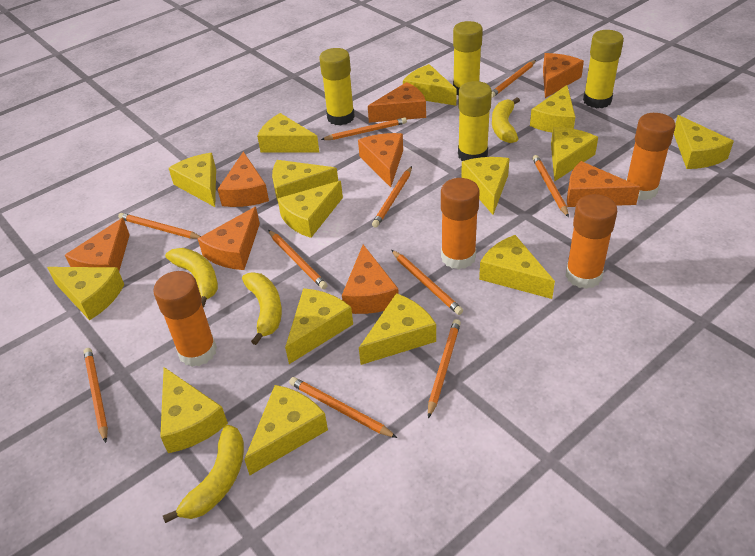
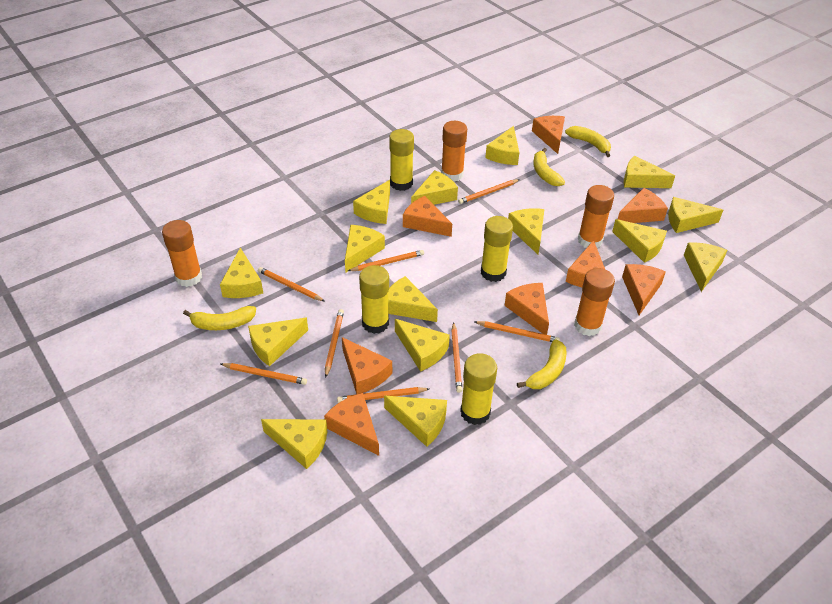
orange pencil: [84,348,108,443] [118,213,201,239] [268,230,328,289] [289,377,397,438] [321,118,407,140] [372,166,412,228] [391,250,463,315] [428,319,461,419] [491,60,536,98] [532,155,569,217] = 10 -> [221,363,307,385] [258,267,324,301] [325,309,344,378] [337,387,429,403] [348,250,424,271] [451,322,462,393] [458,179,520,204] [474,321,560,342] = 8

